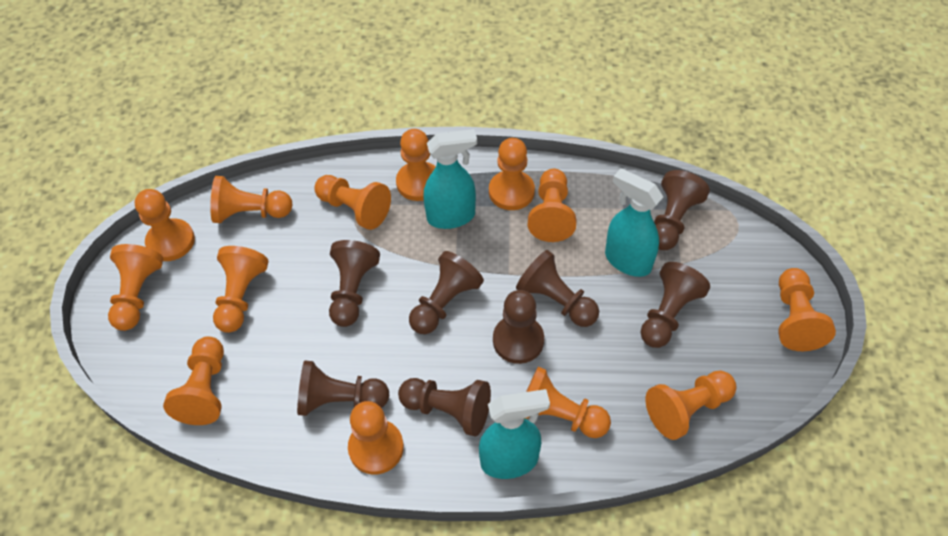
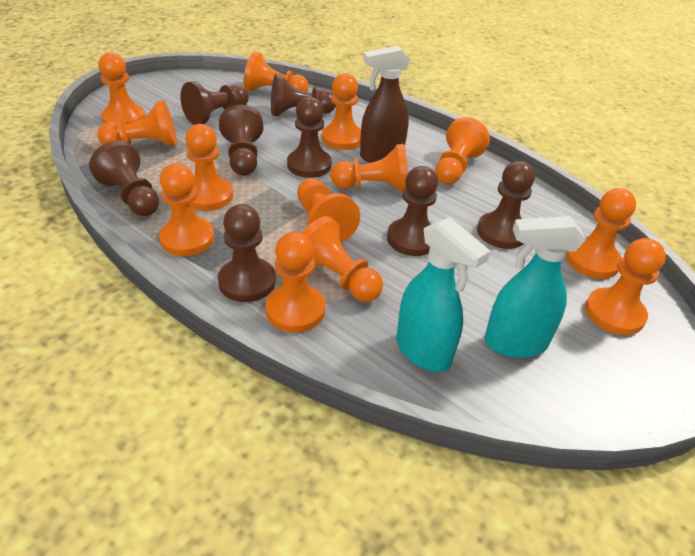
brown spray bottle: none = 0 -> [360,46,410,163] = 1
turquoise spray bottle: [424,129,477,229] [479,389,550,479] [605,168,663,277] = 3 -> [396,217,491,372] [485,216,586,358] = 2

